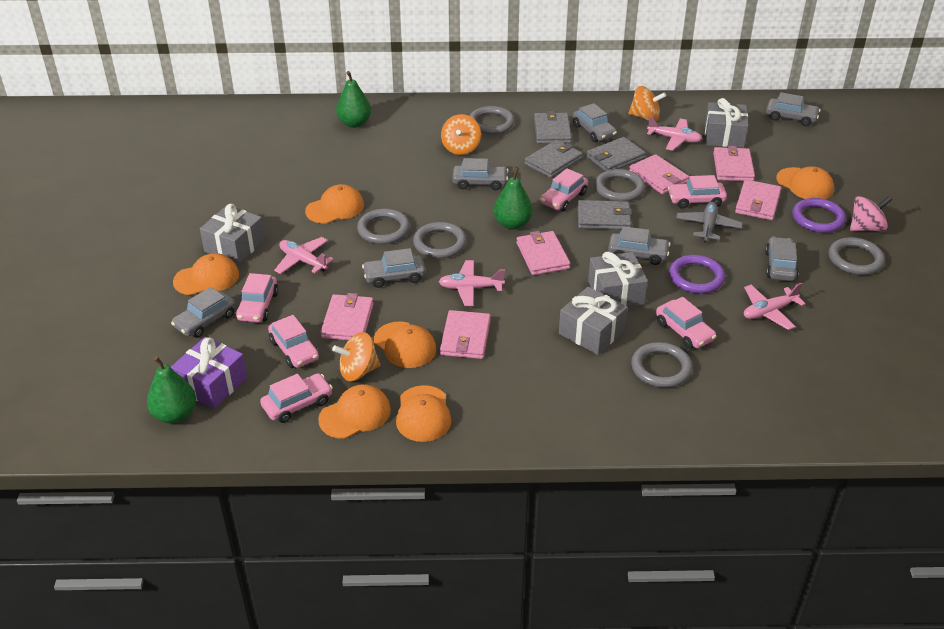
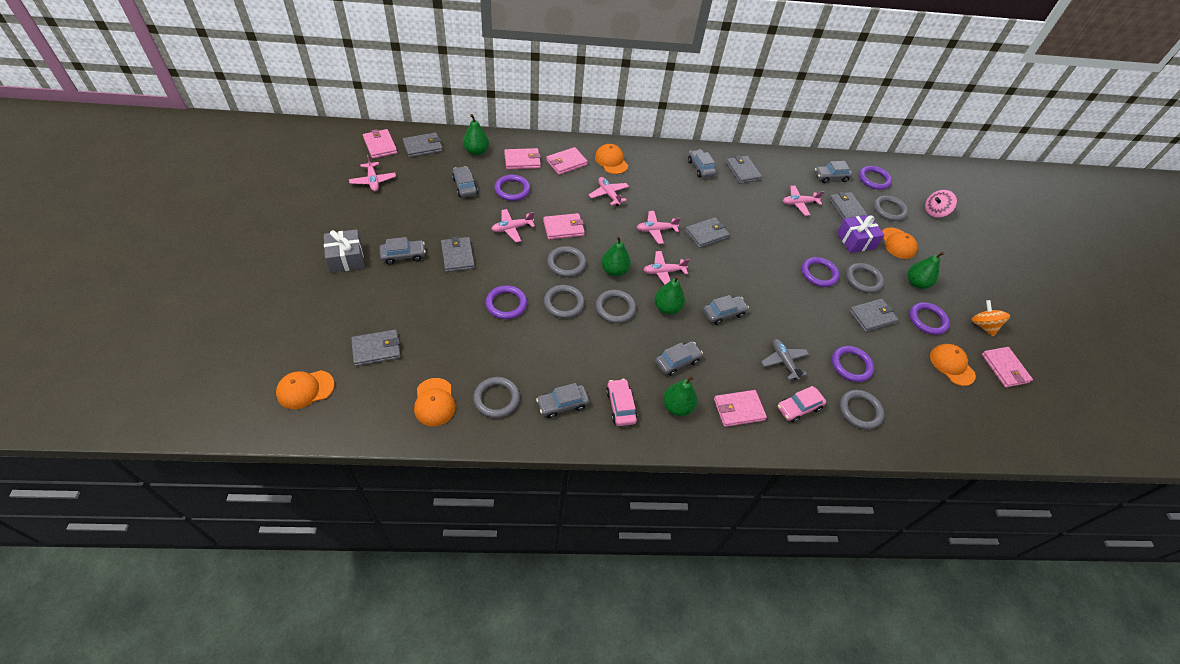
green pear: [147,356,196,424] [336,71,371,128] [493,167,533,230] = 3 -> [463,114,489,155] [601,236,631,277] [655,276,685,315] [663,375,697,416] [908,252,945,289] = 5
grey gift: [200,204,265,264] [559,287,628,355] [588,252,648,307] [705,98,749,148] = 4 -> [324,229,364,273] = 1
grey ring: [357,209,410,244] [413,222,467,258] [469,106,515,135] [595,169,645,201] [631,342,692,388] [829,237,885,275] = 6 -> [473,377,520,418] [544,285,585,318] [547,246,586,277] [596,290,636,323] [840,390,884,429] [846,263,884,293] [873,196,908,221] = 7
grey wallet: [525,140,583,178] [534,111,572,144] [577,200,632,230] [586,137,646,171] = 4 -> [351,330,401,366] [403,133,443,157] [441,236,475,272] [685,217,730,248] [726,155,762,184] [828,192,868,220] [849,299,899,332] = 7
orange cap: [173,253,239,295] [305,184,364,224] [318,384,391,439] [374,322,436,368] [396,385,451,442] [776,166,834,199] = 6 -> [276,370,334,409] [414,378,456,426] [595,144,628,174] [882,227,918,259] [930,344,976,386] = 5
orange spinning top: [332,332,380,381] [441,114,481,155] [629,86,666,121] = 3 -> [972,300,1010,336] = 1
pink car: [236,273,279,322] [260,373,333,423] [268,315,319,368] [540,168,588,211] [656,297,716,349] [668,175,727,209] = 6 -> [606,379,637,426] [777,386,826,423] = 2
pink plane: [274,237,334,274] [439,260,505,306] [647,116,702,151] [744,283,806,330] = 4 -> [349,155,396,191] [491,209,535,242] [589,177,629,206] [637,211,681,244] [644,251,690,285] [783,186,824,216] = 6
purple ring: [669,255,725,294] [792,198,846,233] = 2 -> [485,285,527,319] [494,175,530,201] [802,257,839,287] [832,346,874,382] [859,166,892,190] [909,302,950,335] = 6

